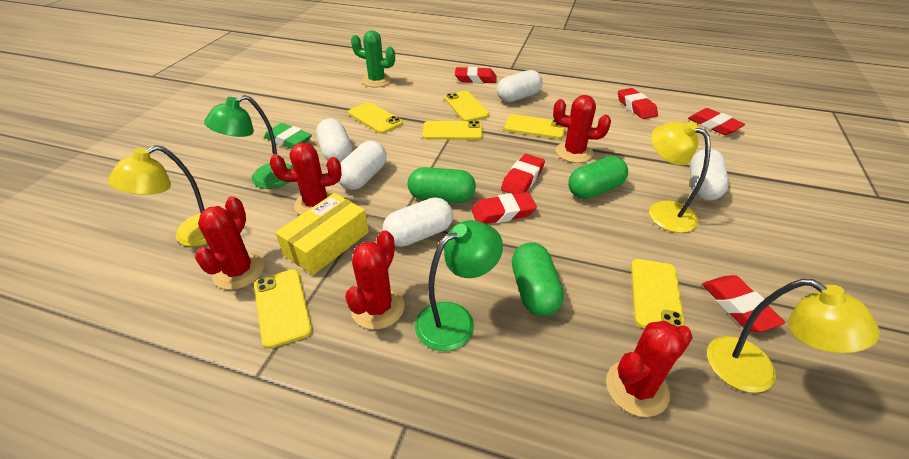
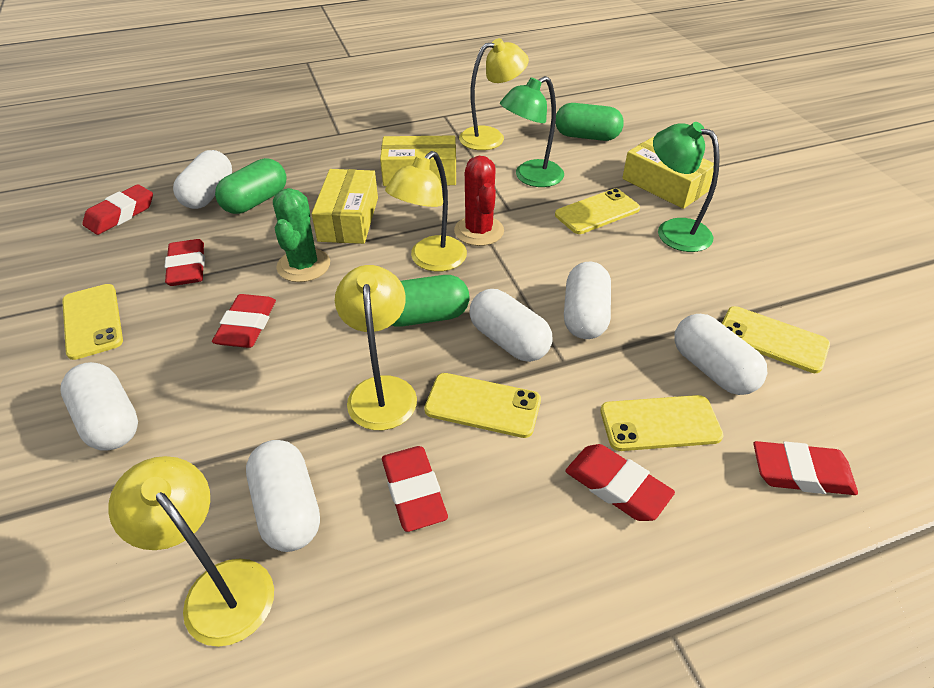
green eraser: [264,123,312,149] = 1 -> none = 0
red cactus: [195,196,264,290] [270,142,342,215] [345,230,405,329] [553,95,611,163] [606,321,693,417] = 5 -> [454,156,504,246] = 1
white capsule: [316,118,352,162] [339,141,387,190] [383,197,453,247] [497,70,542,102] [690,149,729,201] = 5 -> [60,362,138,451] [173,150,232,209] [246,440,320,552] [469,289,553,362] [564,262,611,339] [674,314,767,395] = 6
yellow box: [275,193,369,275] = 1 -> [312,169,378,244] [380,135,456,186] [622,137,714,209] = 3
yellow lamp: [108,145,207,247] [649,121,711,233] [707,279,880,393] = 3 -> [108,456,274,647] [335,265,417,430] [385,151,467,272] [459,38,529,150] = 4
yellow phone: [254,269,312,349] [348,102,403,134] [422,121,483,140] [444,91,490,121] [504,114,565,139] [631,259,685,328] = 6 -> [62,284,123,360] [424,373,541,438] [555,188,640,234] [600,395,724,451] [722,306,830,373] = 5

